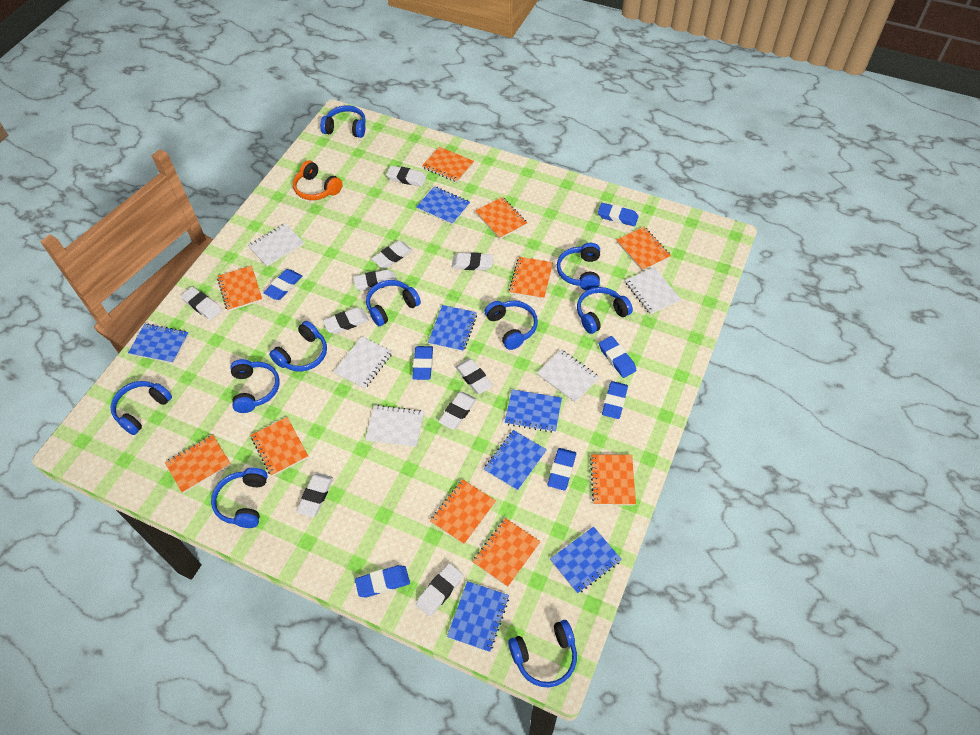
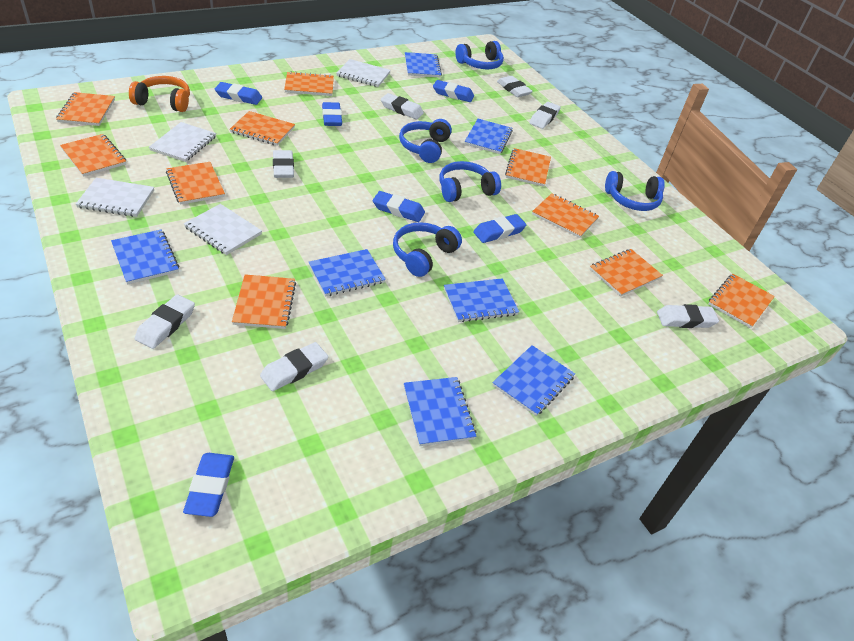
blue eraser: [264,269,302,300] [355,565,410,597] [412,346,433,380] [547,448,576,490] [598,203,638,226] [599,336,636,378] [602,381,628,419] = 7 -> [183,453,234,517] [215,82,262,105] [322,102,342,126] [373,191,425,222] [433,80,474,102] [473,214,526,243] = 6
blue headphones: [111,381,172,435] [211,468,268,528] [230,359,280,413] [269,321,327,371] [320,105,366,138] [366,280,421,326] [485,301,538,350] [508,620,577,687] [557,243,600,291] [577,287,633,334] = 10 -> [393,222,462,277] [399,119,452,163] [440,161,501,202] [455,41,504,69] [605,171,665,211] = 5
white eraser: [181,287,222,320] [296,473,333,517] [323,308,369,334] [353,270,396,291] [371,241,412,268] [386,166,426,187] [416,563,463,617] [438,392,477,429] [452,252,493,270] [455,359,493,394] = 10 -> [135,295,195,349] [260,342,328,391] [273,150,294,178] [381,93,424,119] [497,76,533,97] [529,102,561,129] [657,304,719,328] = 7
white notebook: [248,223,304,267] [334,337,392,389] [365,405,424,447] [537,349,600,403] [625,267,681,314] = 5 -> [76,178,154,217] [149,122,216,162] [184,204,262,255] [337,59,391,87] = 4

